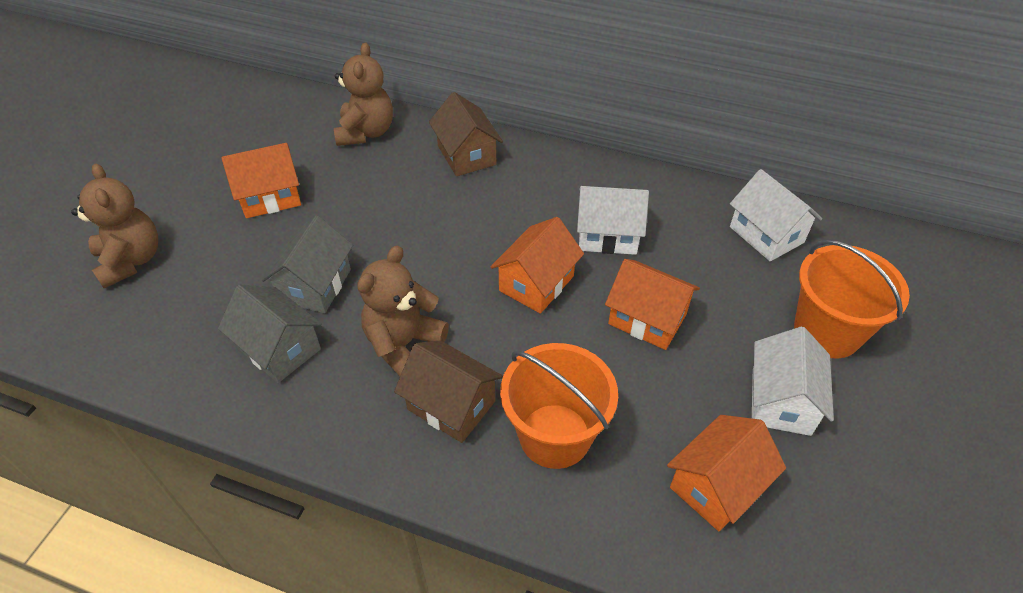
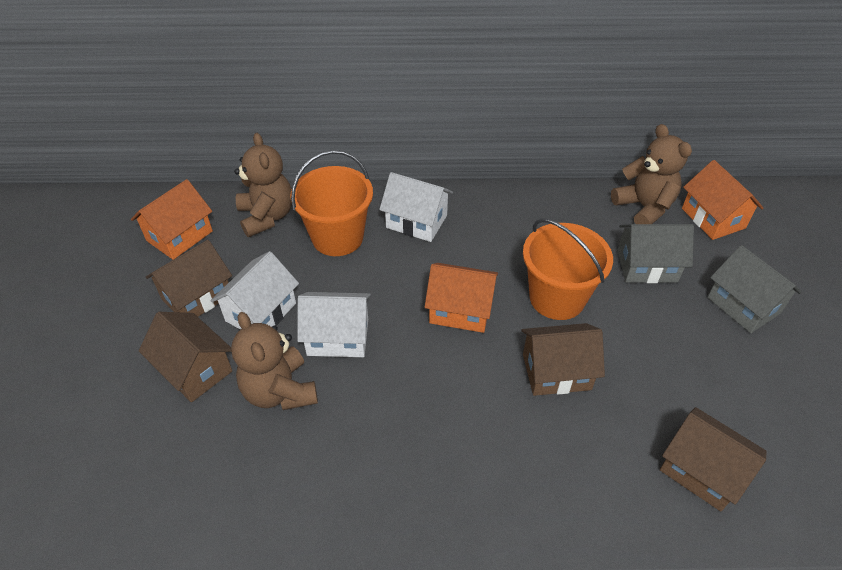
brown house: [394,340,503,443] [429,92,503,176] = 2 -> [139,312,232,402] [146,240,232,317] [522,323,605,396] [660,407,767,511] = 4
orange house: [221,143,301,218] [490,217,584,314] [605,259,700,350] [667,415,786,531] = 4 -> [131,179,213,260] [425,263,498,333] [682,160,763,240] = 3

